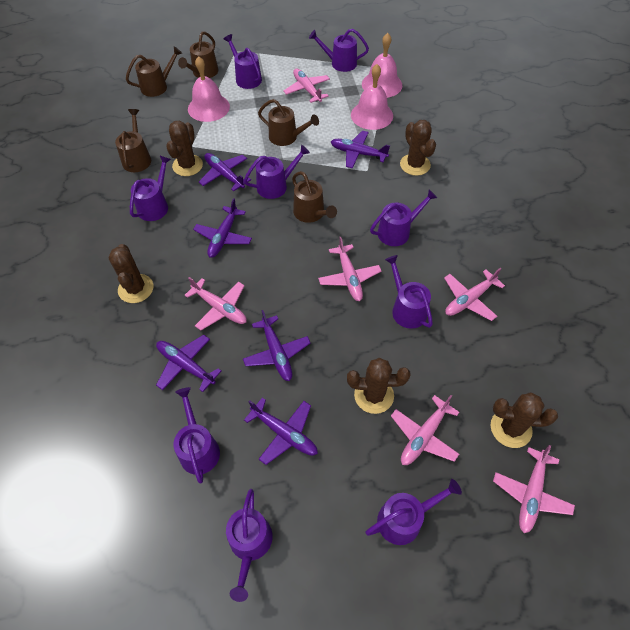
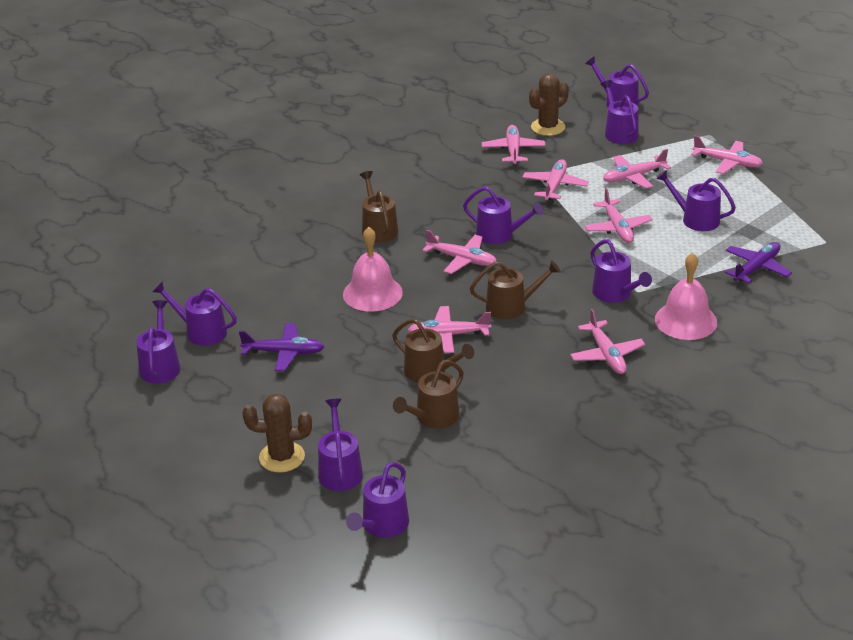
brown cactus: [108,244,153,303] [166,121,203,176] [347,358,410,414] [400,120,436,176] [491,392,558,448] = 5 -> [243,393,312,473] [529,73,569,136] = 2
brown watering can: [115,109,151,172] [126,46,182,97] [178,31,219,78] [258,99,319,146] [292,171,337,223] = 5 -> [360,171,398,242] [392,318,474,383] [393,360,464,429] [470,260,561,319] = 4
pink bell: [188,56,230,122] [351,64,393,130] [362,33,402,98] = 3 -> [343,227,403,312] [655,253,717,340] = 2
pink plane: [184,277,247,330] [283,69,330,103] [318,237,382,301] [391,395,459,465] [444,268,505,321] [493,445,575,533] = 6 -> [407,306,491,353] [423,230,497,274] [482,125,545,164] [523,159,589,200] [570,309,645,374] [584,188,652,243] [603,149,671,189] [691,135,763,174] = 8
purple plane: [156,335,221,392] [193,198,252,258] [199,153,251,192] [243,310,310,381] [244,398,318,465] [331,130,390,168] = 6 -> [239,323,325,371] [724,242,792,283] = 2

